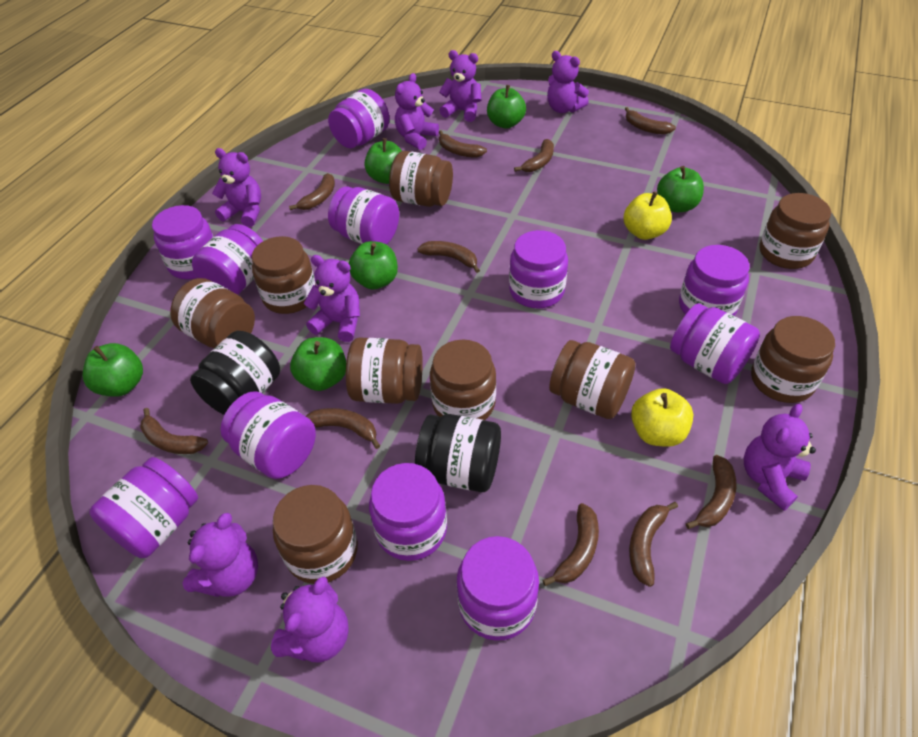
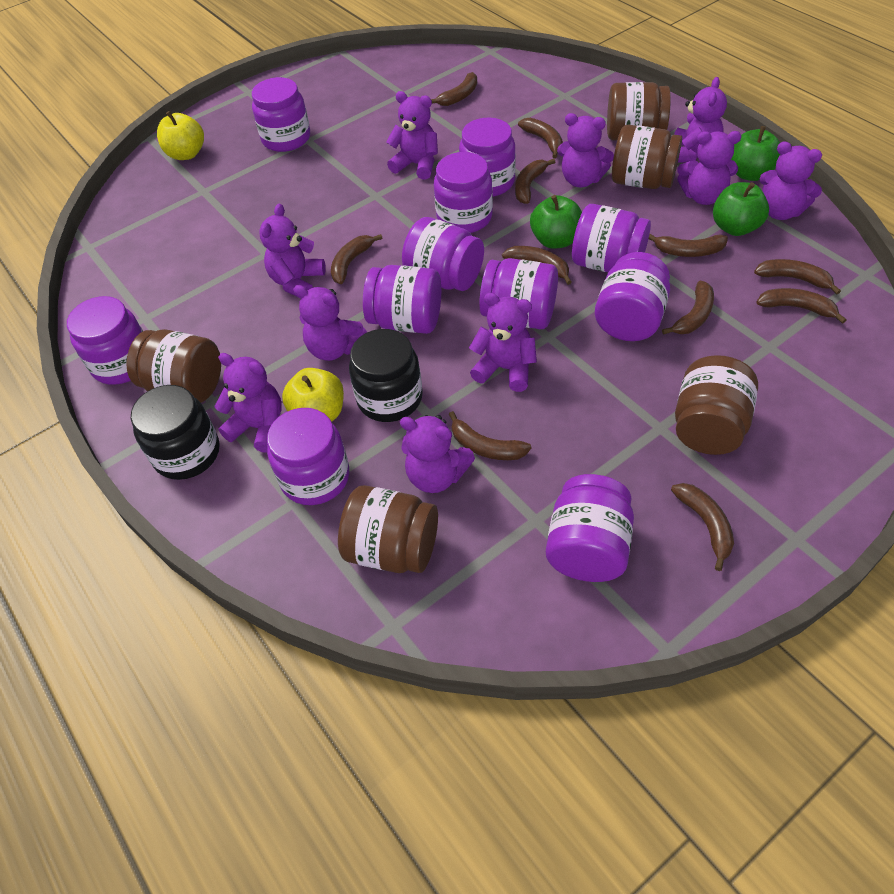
brown banana: [140,408,208,454] [289,173,335,210] [306,408,380,449] [417,241,480,273] [439,130,487,158] [514,139,554,172] [542,503,599,586] [625,107,676,135] [629,502,678,587] [686,455,736,529] = 10 -> [331,234,383,284] [431,72,477,106] [449,411,532,460] [502,246,572,285] [515,159,555,204] [518,118,563,158] [649,234,728,257] [662,281,714,335] [671,483,734,571] [754,259,841,294] [756,288,846,324] = 11
brown jar: [170,278,255,348] [252,236,316,314] [273,485,358,584] [346,338,423,404] [389,151,453,207] [430,340,496,420] [549,340,635,419] [751,316,835,403] [760,193,831,269] = 9 -> [126,329,221,403] [338,485,438,573] [607,82,671,140] [612,125,682,189] [675,355,758,455] = 5
green apple: [83,343,143,397] [290,337,346,391] [349,241,398,290] [365,138,402,184] [487,85,526,129] [657,166,704,212] = 6 -> [530,195,582,249] [713,182,769,236] [731,126,780,181] = 3
purple teddy bear: [182,513,258,597] [212,148,261,227] [271,577,349,662] [304,255,360,342] [395,73,439,150] [439,50,482,122] [547,51,589,113] [744,404,816,511] = 8 -> [215,353,282,453] [260,204,326,297] [293,285,367,361] [386,91,438,180] [400,415,475,493] [469,293,537,392] [557,113,614,187] [674,77,727,163] [677,131,741,205] [759,142,822,220] = 10

